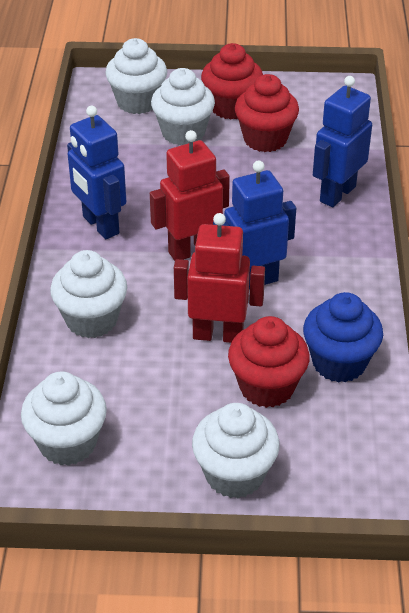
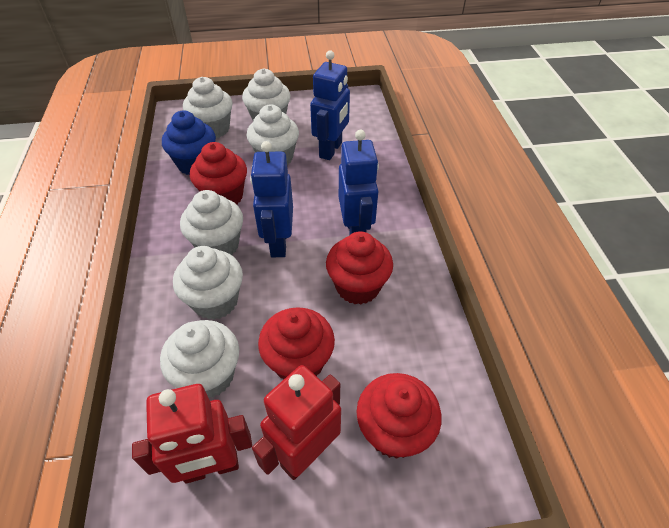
red cupcake: [201,43,263,119] [228,316,310,408] [235,74,299,152] = 3 -> [190,142,247,205] [258,307,335,380] [326,231,393,305] [357,373,442,459] = 4
white cupcake: [21,371,107,466] [50,250,127,338] [105,38,167,114] [151,68,215,145] [192,403,280,498] = 5 -> [160,320,239,398] [173,246,243,320] [180,190,243,255] [183,77,233,138] [242,68,291,120] [247,105,299,165] = 6

